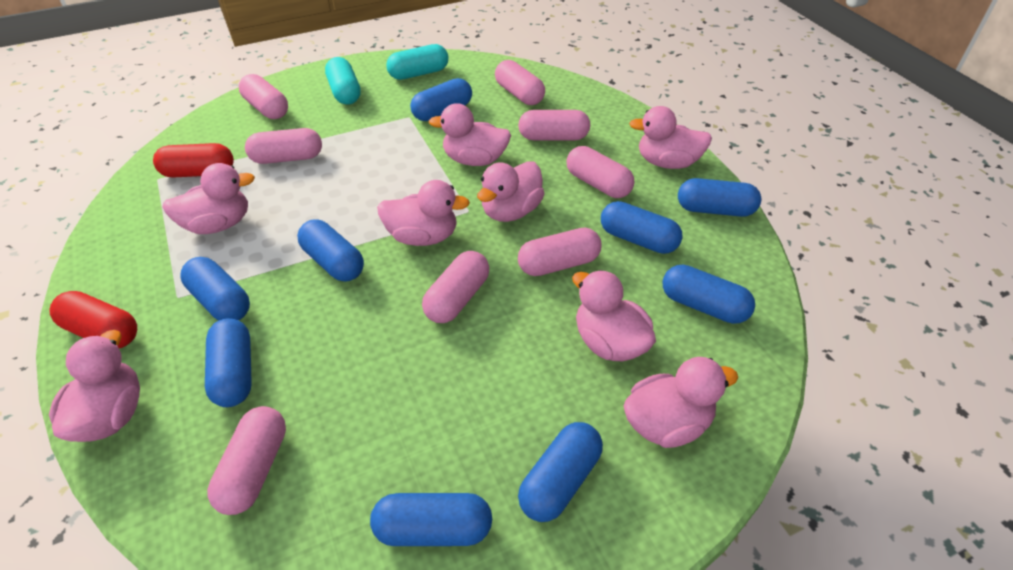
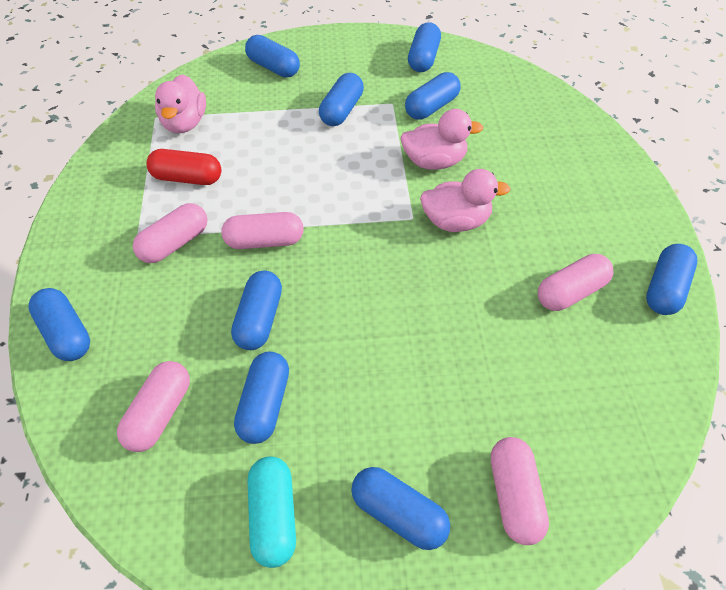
pink capsule: [207,406,286,515] [239,74,288,119] [245,128,322,164] [422,251,489,323] [495,60,545,105] [518,110,590,140] [518,227,602,276] [567,146,635,198] = 8 -> [117,361,190,452] [133,203,207,263] [221,212,304,249] [491,437,549,545] [538,254,613,311] = 5
pink duck: [49,330,140,442] [162,163,255,234] [377,180,470,246] [429,103,511,166] [477,161,545,222] [572,270,656,361] [623,357,738,448] [629,106,712,169] = 8 -> [155,74,206,133] [400,109,483,170] [420,169,510,232] = 3
red capsule: [49,291,137,348] [153,143,234,178] = 2 -> [146,149,221,185] = 1
turquoise capsule: [325,57,361,105] [386,44,449,80] = 2 -> [248,456,296,568] = 1

